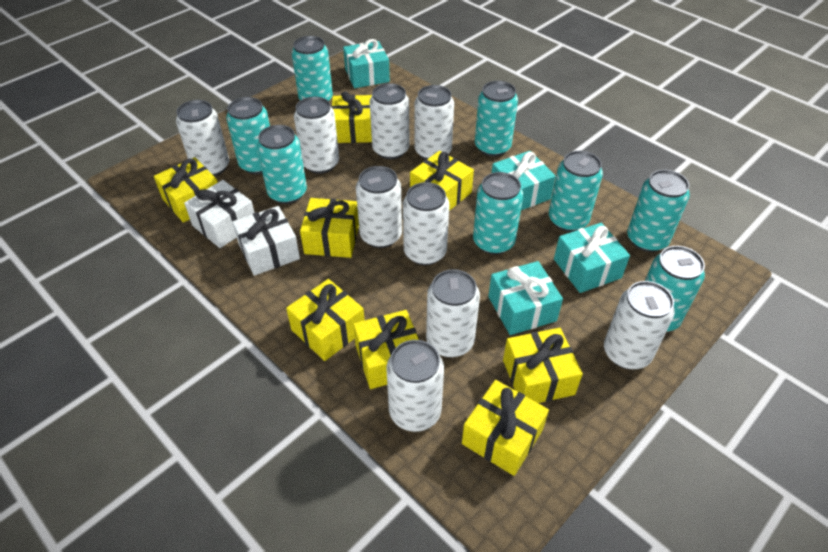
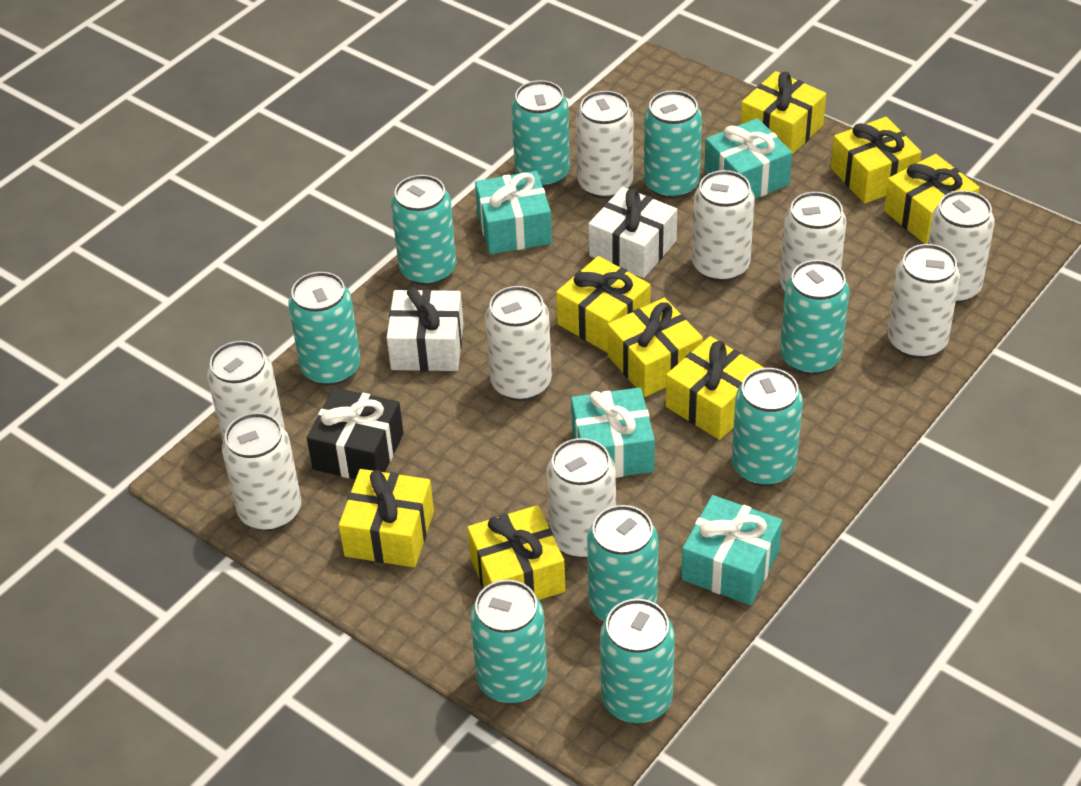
black gift: none = 0 -> [307,387,404,479] = 1
turquoise can: [226,97,270,174] [257,125,307,204] [292,36,333,101] [473,172,523,255] [475,81,518,156] [549,151,603,232] [627,170,690,252] [645,246,705,332] = 8 -> [288,272,360,386] [391,175,456,286] [470,580,547,703] [511,80,570,188] [587,505,658,621] [600,599,675,723] [644,90,702,199] [732,368,803,486] [780,260,849,375] = 9

